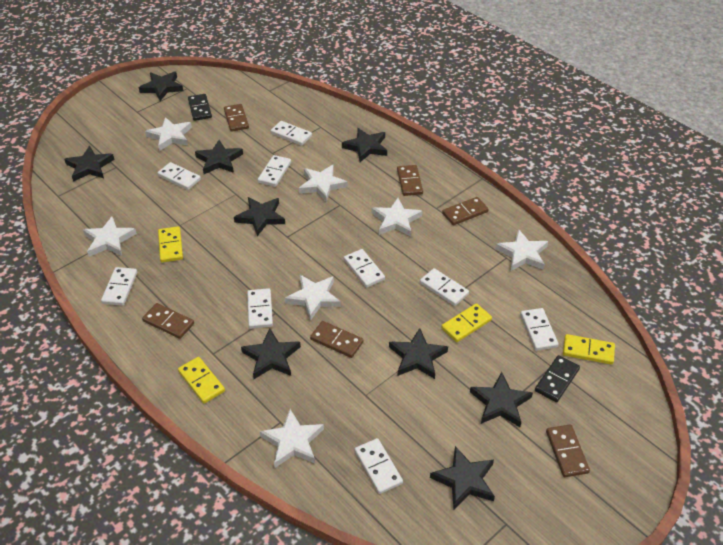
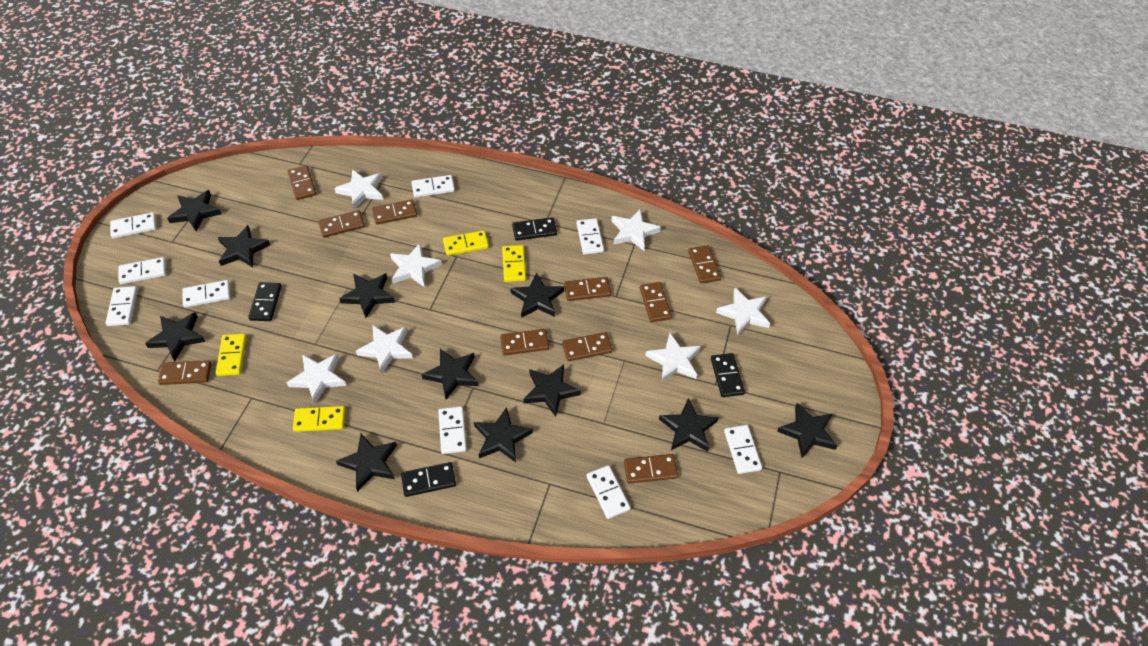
black domino: [188,94,212,121] [535,355,580,402] = 2 -> [248,282,282,321] [401,462,456,497] [512,217,557,241] [711,353,745,397] = 4
black star: [64,146,115,182] [139,71,183,101] [195,140,243,174] [234,197,285,236] [241,328,301,379] [342,128,387,162] [389,328,448,379] [430,446,495,509] [470,372,533,427] = 9 -> [145,312,206,361] [167,190,222,232] [218,225,270,268] [336,434,397,492] [339,273,395,318] [421,349,478,400] [474,407,533,462] [510,273,564,318] [523,364,581,417] [659,398,719,452] [777,403,838,458] = 11
brown domino: [142,303,194,339] [224,104,249,132] [310,321,364,358] [397,165,423,196] [442,197,489,225] [546,425,590,477] = 6 -> [158,360,212,385] [288,165,316,200] [318,210,365,238] [372,199,417,225] [500,329,549,355] [562,332,612,361] [564,277,611,301] [624,454,678,484] [640,282,672,322] [688,245,721,284] = 10

